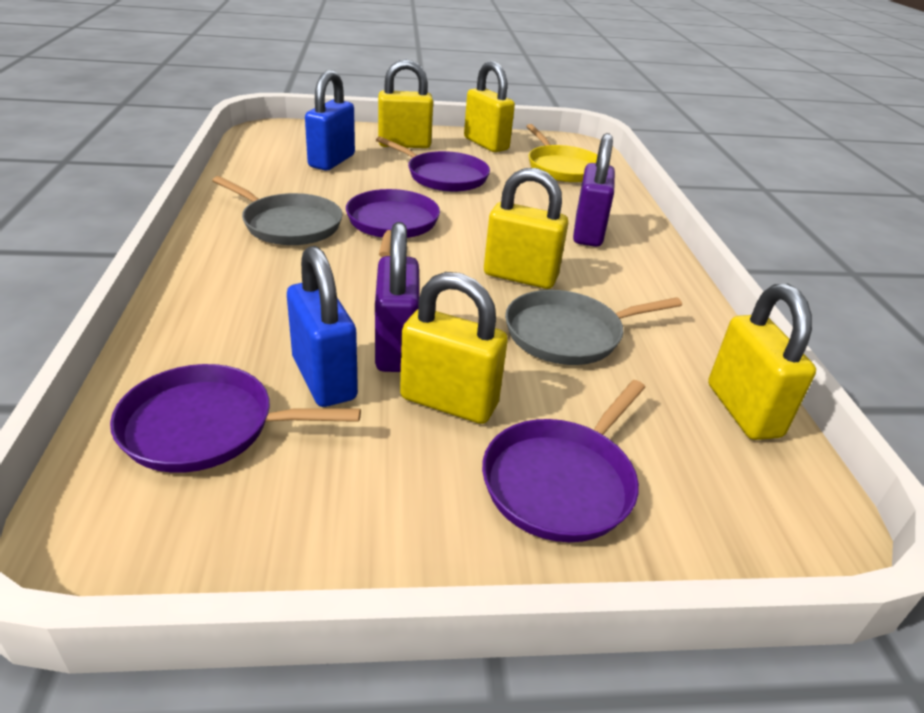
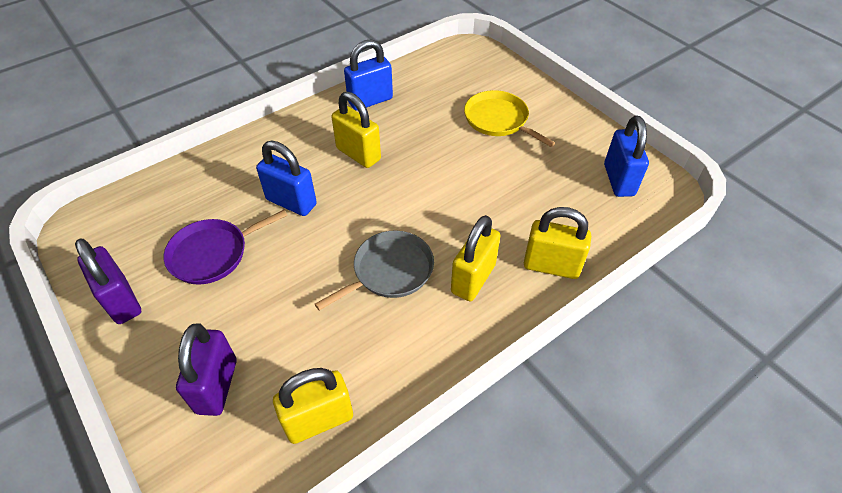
blue padlock: [287,246,358,407] [305,70,355,170] = 2 -> [256,141,317,216] [344,39,393,111] [604,116,649,197] = 3
grey pan: [212,176,342,245] [505,290,682,365] = 2 -> [315,231,434,310] = 1
purple pan: [110,364,361,473] [346,189,440,257] [376,136,490,192] [482,380,645,542] = 4 -> [164,209,288,285] = 1
yellow padlock: [378,59,433,148] [400,272,508,424] [464,61,515,152] [484,168,568,289] [708,284,816,440] = 5 -> [273,368,353,444] [332,92,381,168] [451,215,501,301] [524,207,591,279] = 4

